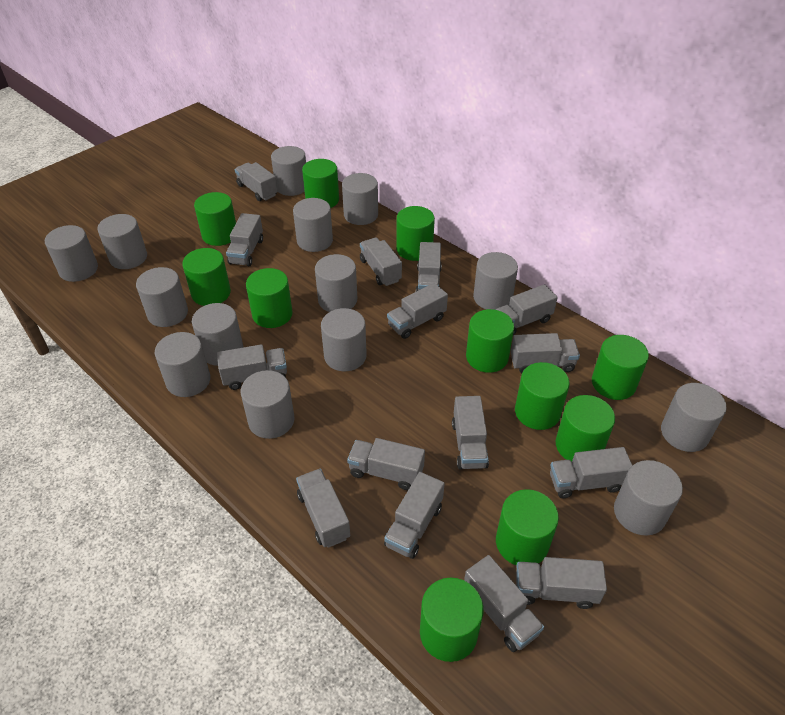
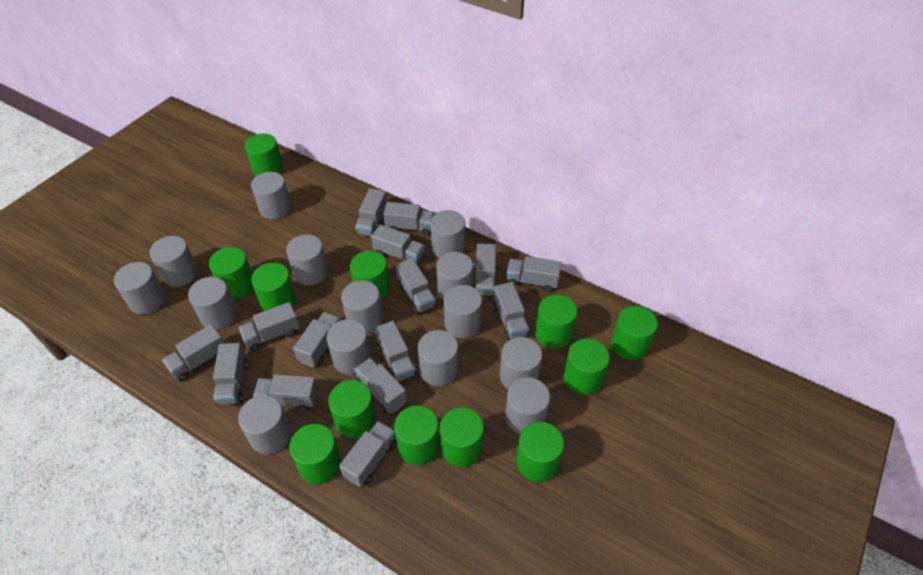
green cylinder: [182,248,231,306] [194,192,236,246] [246,268,293,328] [302,159,339,208] [396,206,435,261] [420,577,484,662] [466,309,514,373] [496,489,559,565] [515,362,570,430] [556,395,615,461] [592,335,649,400] = 11 -> [209,247,253,298] [245,134,283,176] [251,263,296,311] [289,424,341,484] [328,380,376,438] [350,251,390,300] [394,406,439,465] [440,408,484,467] [516,422,564,482] [535,295,578,349] [564,338,610,395] [611,306,658,360] = 12

